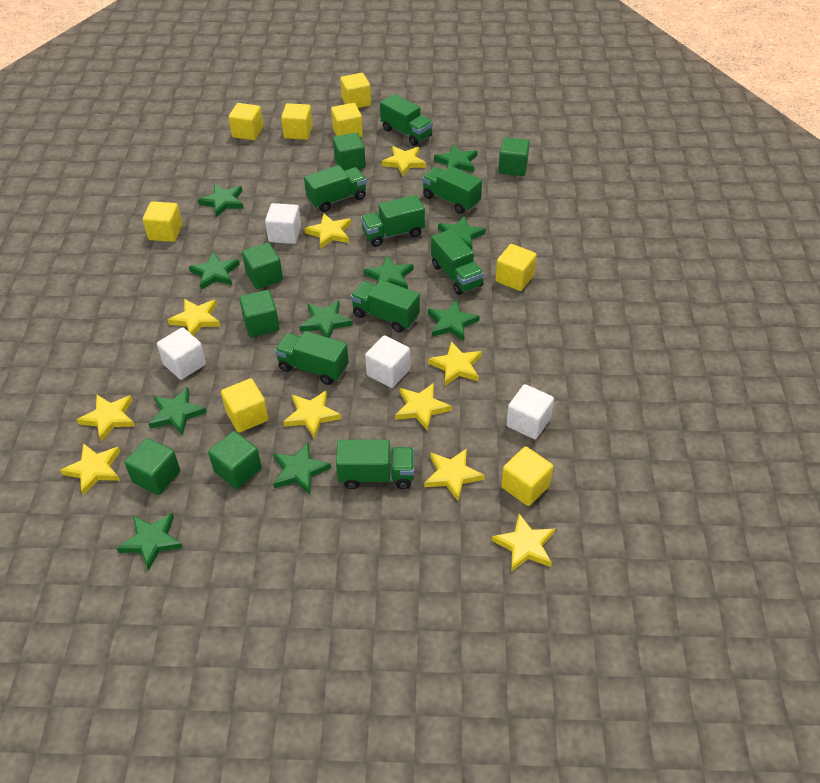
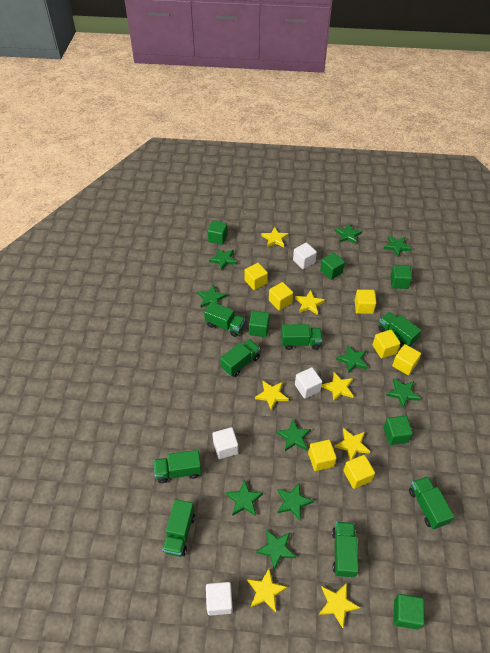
yellow cube: [143,201,182,242] [221,378,269,433] [229,103,263,140] [281,103,313,140] [331,103,363,137] [340,73,371,108] [495,244,537,291] [501,446,553,506] = 8 -> [244,263,268,290] [269,282,293,310] [308,440,337,471] [343,455,375,489] [354,289,376,314] [373,330,400,359] [392,344,421,375] = 7
yellow star: [60,443,121,496] [77,395,135,442] [168,299,221,336] [283,390,341,439] [304,213,351,249] [382,146,426,176] [395,383,451,431] [424,448,485,501] [428,341,482,386] [492,514,555,572] = 10 -> [247,568,287,612] [255,380,289,410] [261,227,289,247] [295,290,325,315] [319,583,360,628] [322,372,354,402] [334,428,370,460] = 7

